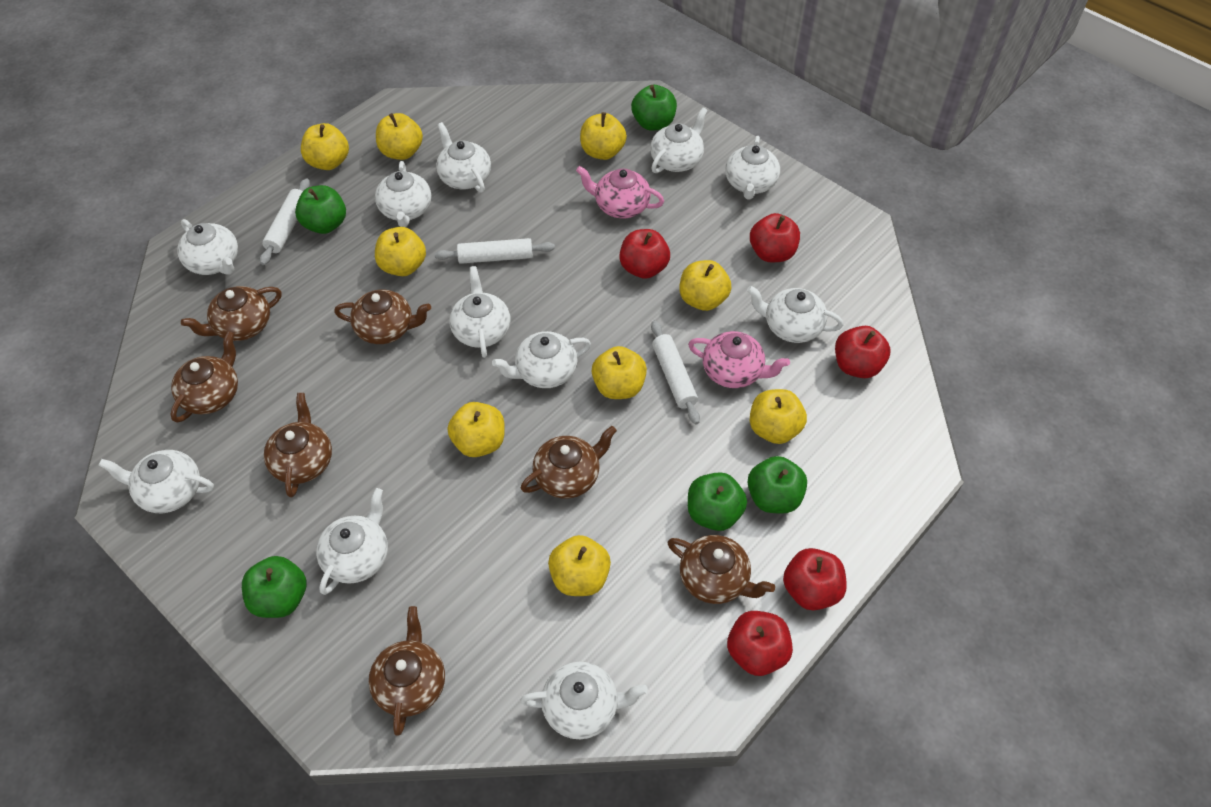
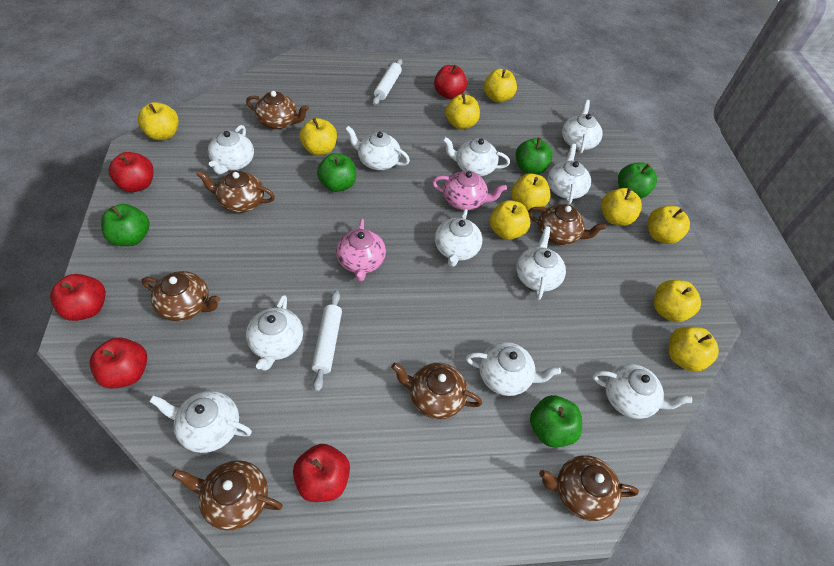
white rolling pin: [260,178,310,265] [435,238,555,264] [651,321,700,424] = 3 -> [312,291,342,392] [373,59,402,105] = 2
yellow apple: [301,123,349,170] [375,227,426,276] [376,113,423,160] [448,402,505,457] [548,535,611,596] [580,112,627,160] [592,346,647,399] [680,260,732,311] [750,389,807,444] = 9 -> [138,102,179,140] [299,118,337,156] [445,94,480,129] [484,69,517,103] [490,200,531,240] [511,173,551,211] [601,188,642,226] [648,206,690,244] [654,280,701,322] [669,326,719,372] = 10

